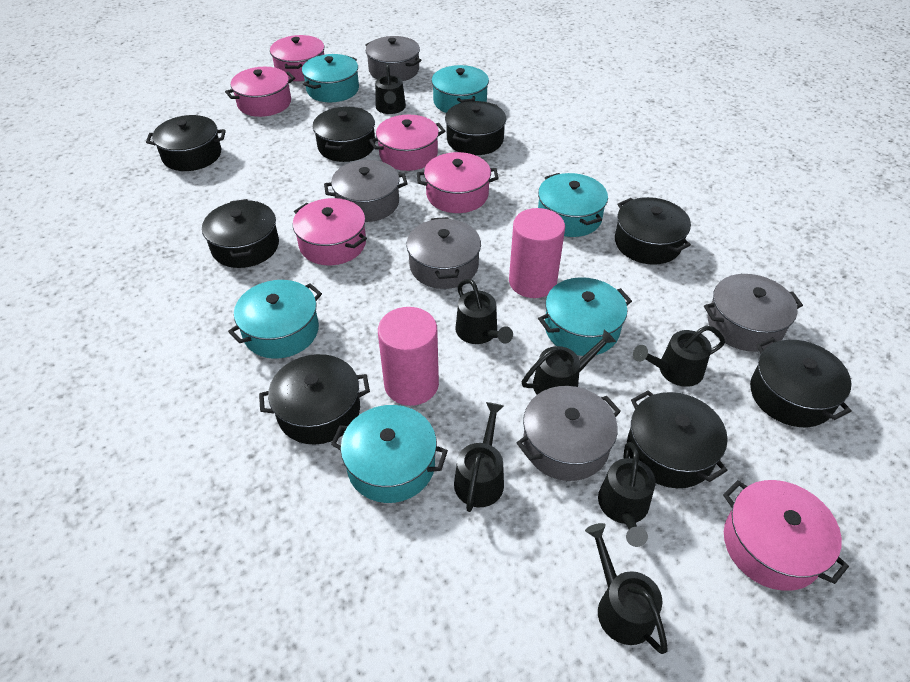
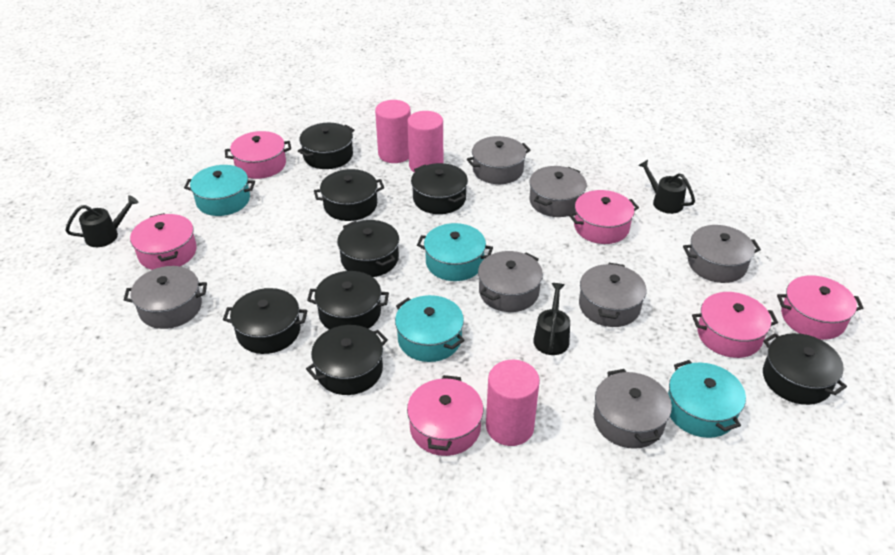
black watering can: [375,63,406,114] [454,402,504,512] [455,279,513,344] [522,330,616,395] [585,523,668,654] [598,442,656,547] [633,325,725,387] = 7 -> [65,195,139,247] [533,283,570,355] [638,160,695,214] = 3
grey pot: [324,160,408,222] [365,36,422,81] [406,217,481,289] [517,386,621,481] [704,274,803,352] = 5 -> [124,266,207,329] [467,136,531,184] [478,251,543,312] [529,166,587,217] [579,263,647,327] [594,369,672,449] [683,225,761,283] = 7
pink cylinder: [378,307,439,406] [509,208,565,298] = 2 -> [375,100,411,163] [407,111,443,172] [486,360,540,446] = 3
turquoise pot: [228,280,322,359] [302,54,359,102] [331,405,448,503] [432,65,489,113] [538,173,608,237] [538,277,632,356] = 6 -> [184,165,255,216] [395,295,465,362] [417,223,493,281] [668,360,746,438] = 4

